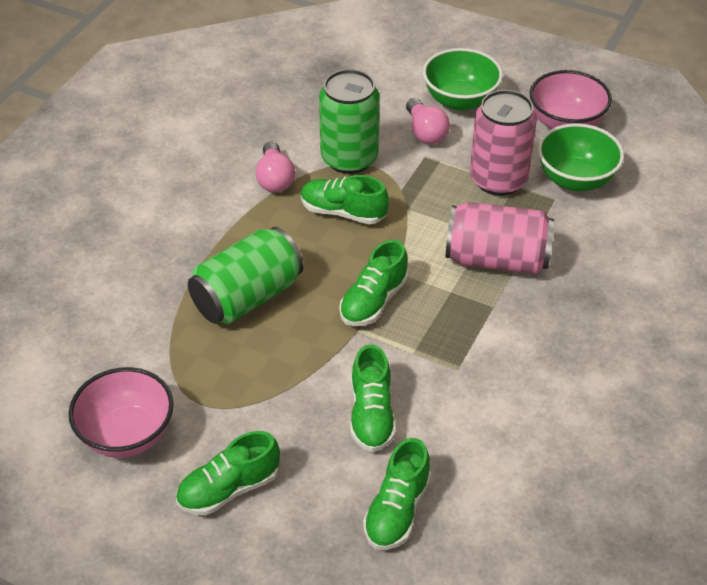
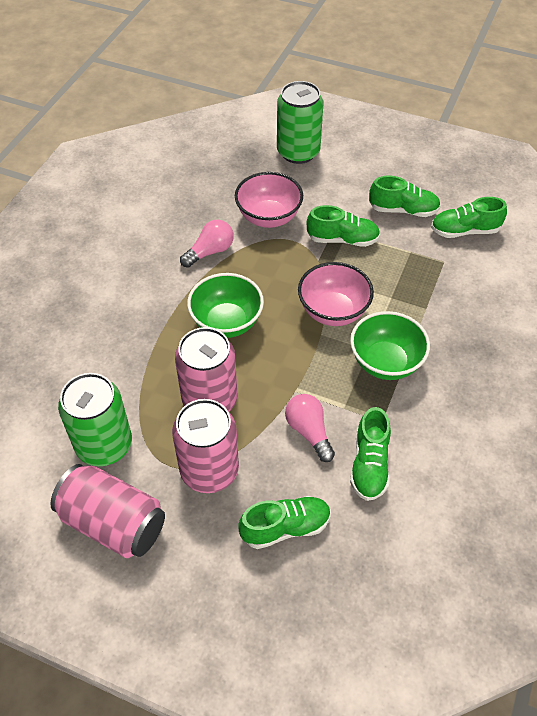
pink can: [446,202,554,274] [470,90,537,196] = 2 -> [50,464,165,558] [172,399,239,493] [175,327,238,411] = 3

